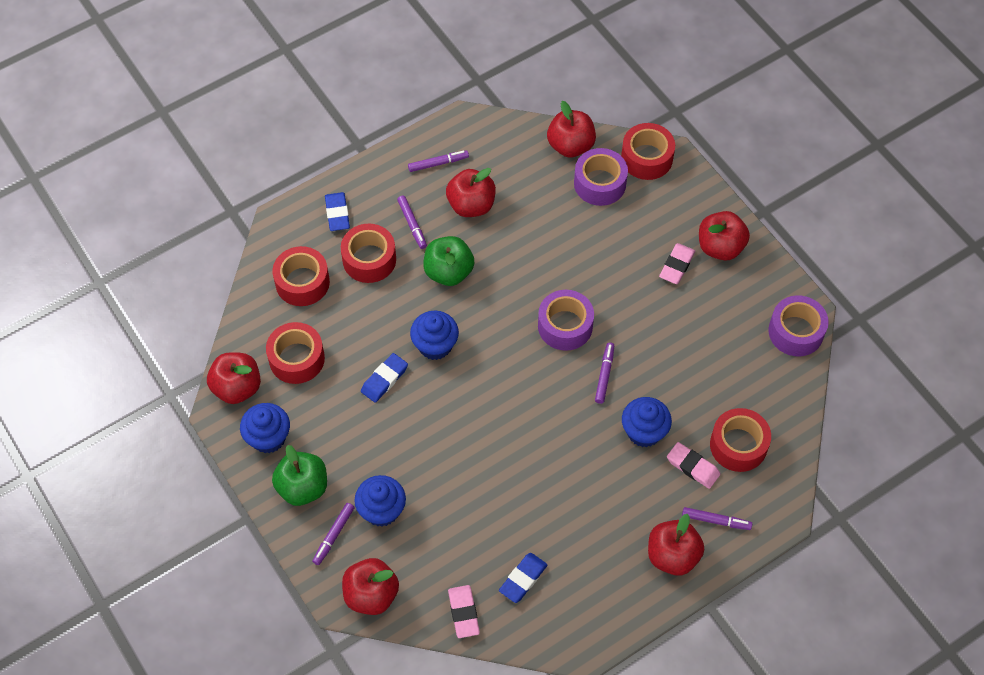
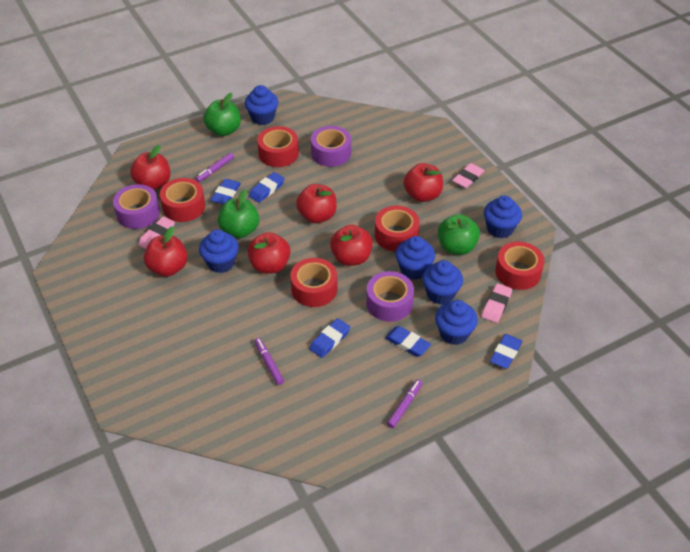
blue cupcake: [240,403,290,453] [354,475,406,527] [410,311,459,360] [622,397,672,447] = 4 -> [199,229,239,273] [245,85,278,125] [395,236,435,280] [422,260,463,305] [435,300,478,345] [484,196,522,238] = 6
blue eraser: [325,192,350,231] [361,353,408,403] [499,553,548,603] = 3 -> [210,179,241,204] [249,172,285,203] [309,318,350,358] [385,326,431,357] [490,334,522,369] = 5
green apple: [272,445,327,506] [423,236,474,286] = 2 -> [203,93,241,136] [218,189,259,238] [438,214,480,255] = 3
purple marker: [312,503,355,565] [397,195,427,249] [408,150,469,172] [595,342,614,404] [682,507,752,530] = 5 -> [195,153,234,182] [254,338,284,385] [387,379,422,428] = 3

